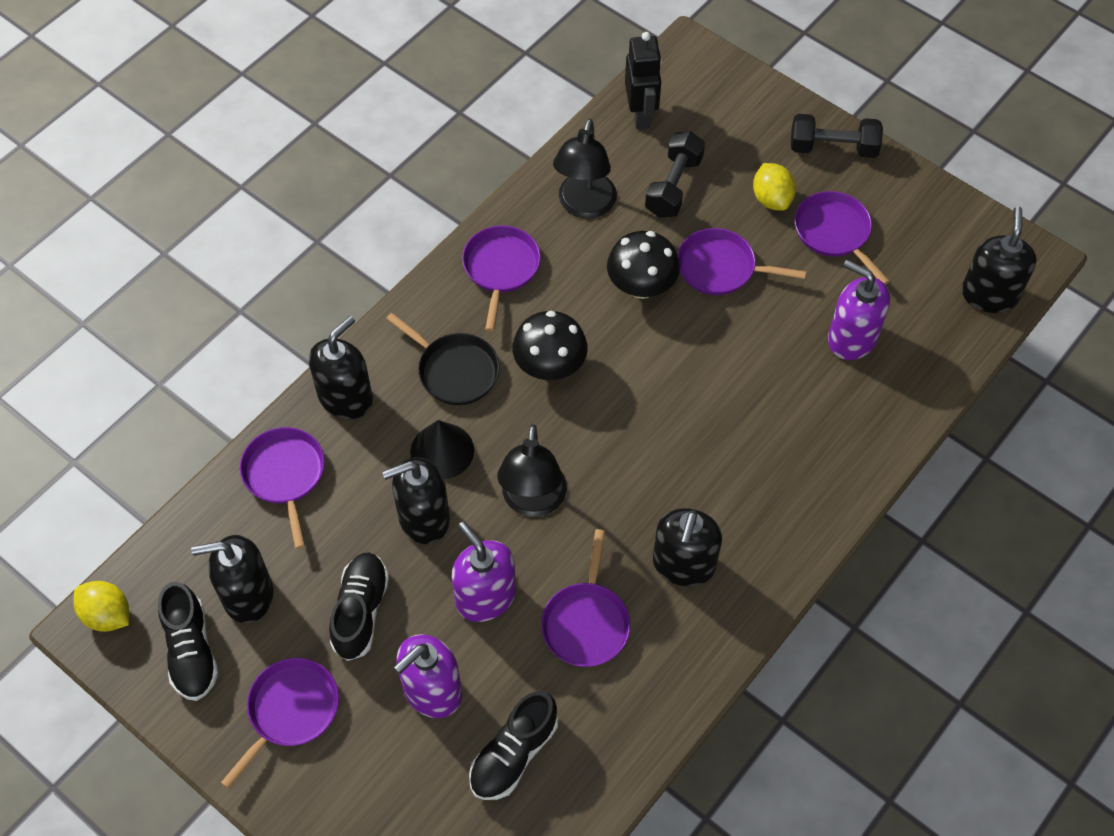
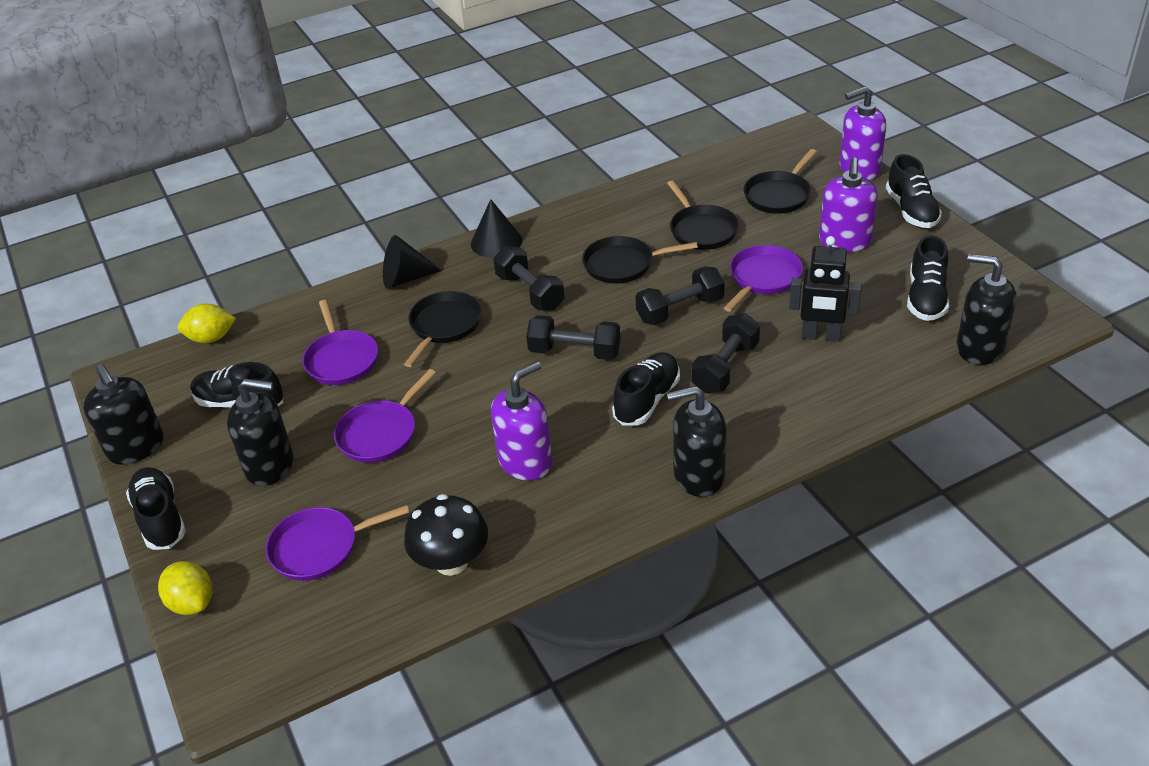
black cone: [410,420,474,479] = 1 -> [383,235,442,289] [471,199,522,258] = 2
black dumbbell: [645,131,705,218] [791,114,883,158] = 2 -> [493,246,565,311] [526,315,621,360] [636,266,725,325] [691,313,760,393] = 4
black lamp: [497,424,567,517] [553,118,617,218] = 2 -> none = 0
black mushroom: [512,311,588,380] [607,231,680,299] = 2 -> [404,494,488,576] = 1
black pan: [386,313,500,405] = 1 -> [404,291,482,367] [582,236,698,284] [667,181,739,250] [744,149,817,214] = 4
black shoe: [158,582,219,701] [329,553,389,661] [469,691,558,800] = 3 -> [126,467,186,550] [191,362,283,407] [612,352,680,426] [886,154,942,228] [907,235,949,321] = 5
black soap dispenser: [191,535,273,623] [309,316,373,419] [382,457,450,544] [653,508,722,586] [962,207,1037,313] = 5 -> [83,364,164,464] [227,379,293,486] [667,386,727,497] [956,254,1017,365] = 4
purple pan: [221,658,339,789] [240,427,325,549] [462,225,541,332] [541,529,631,667] [677,228,806,295] [795,191,890,285] = 6 -> [266,505,410,581] [302,300,378,385] [334,369,436,463] [724,245,803,312] = 4

